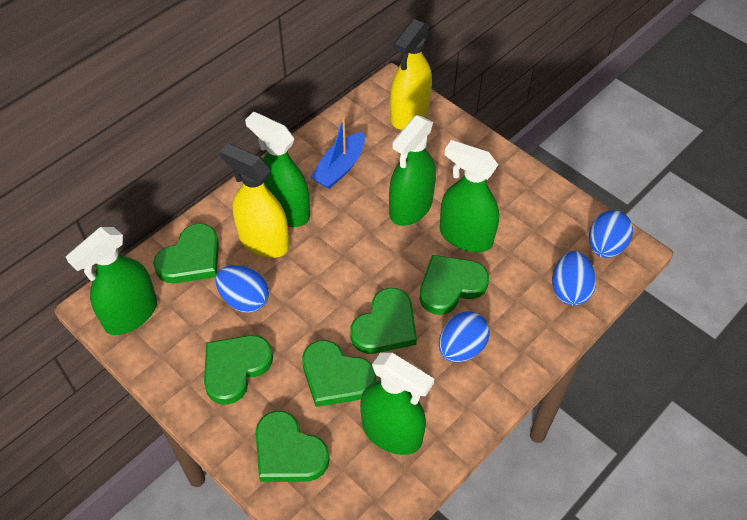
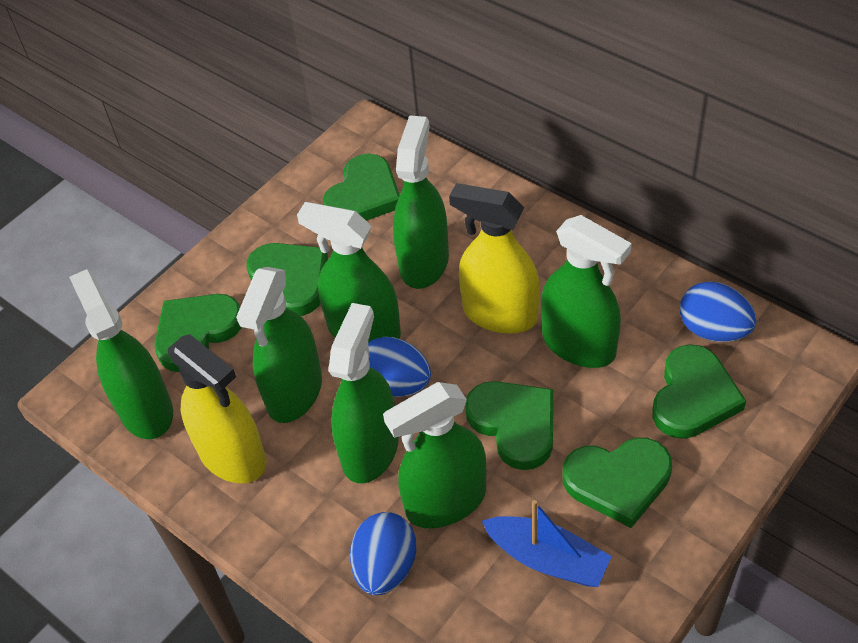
blue egg: [215,265,269,313] [439,311,490,362] [552,251,596,305] [589,210,633,258] = 4 -> [350,512,416,595] [368,337,431,397] [680,282,757,342] = 3
green spray bottle: [66,227,157,335] [245,112,310,227] [360,353,434,455] [389,115,436,226] [440,140,499,252] = 5 -> [69,269,173,439] [236,267,322,423] [297,202,401,343] [328,303,399,483] [383,382,486,528] [393,115,449,289] [541,215,632,368] = 7

